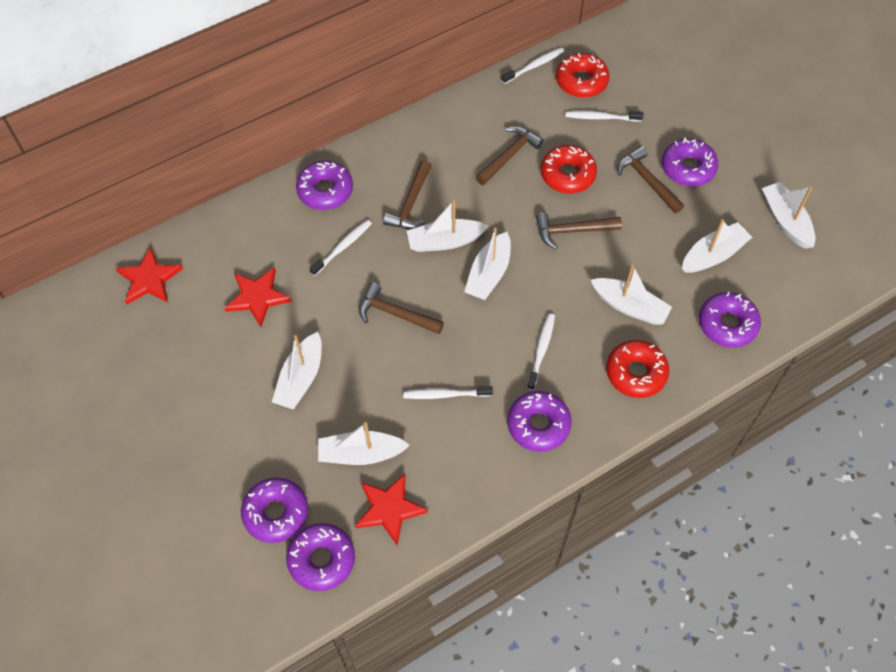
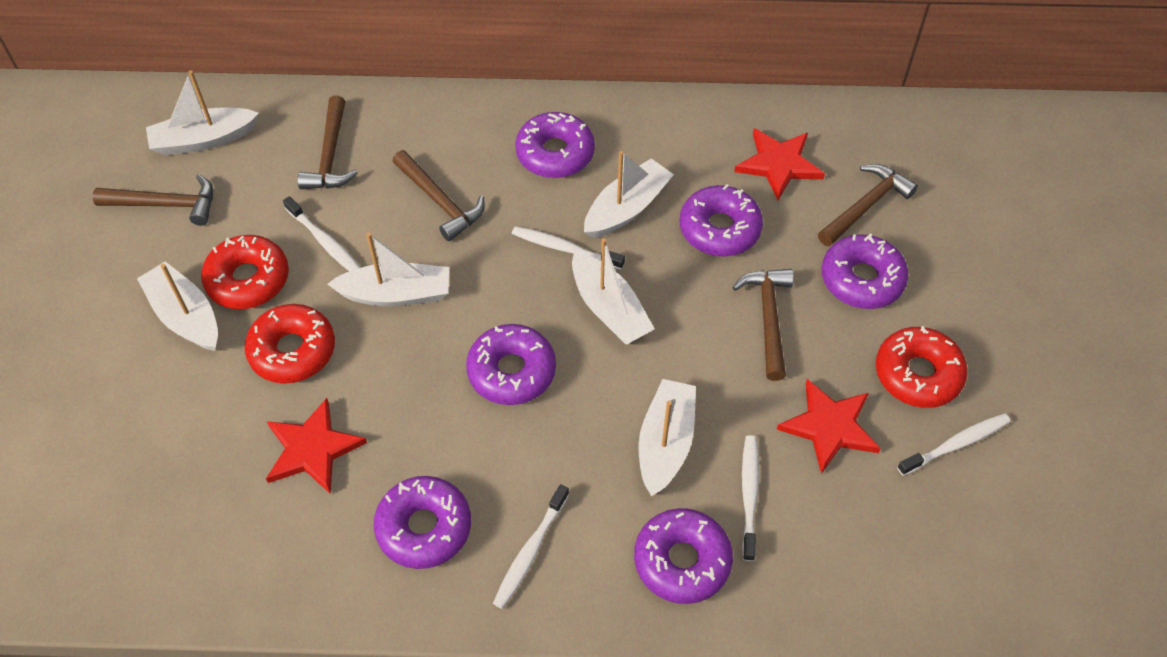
white boat: [272,332,322,410] [318,422,410,465] [407,199,489,252] [464,227,511,300] [591,265,672,325] [682,219,752,273] [762,182,816,249] = 7 -> [137,261,218,351] [146,70,259,155] [328,233,449,306] [572,238,654,344] [584,151,674,238] [638,379,696,496] = 6

